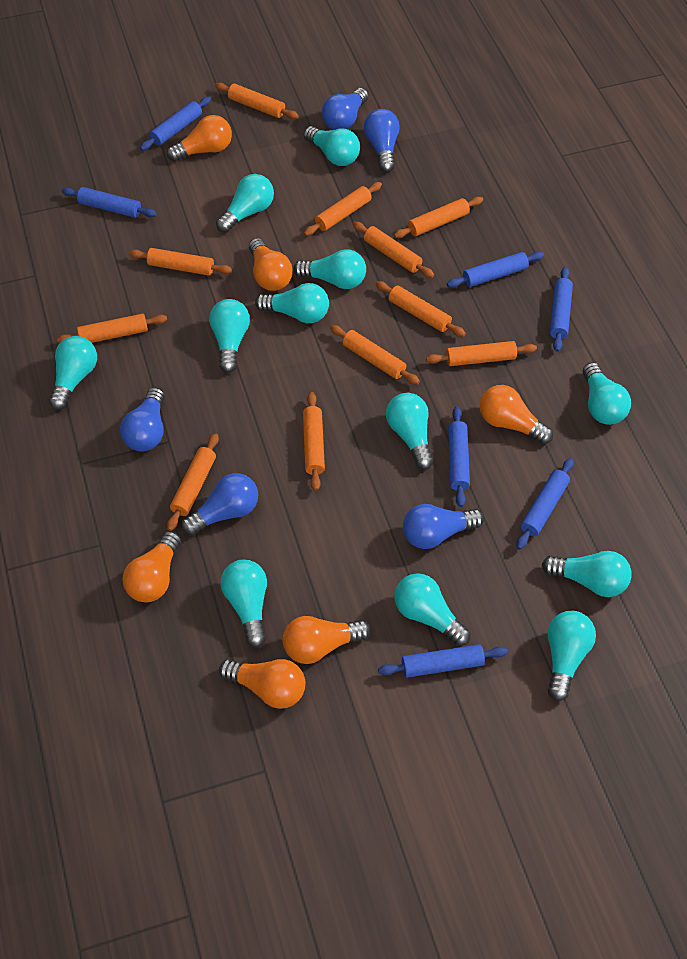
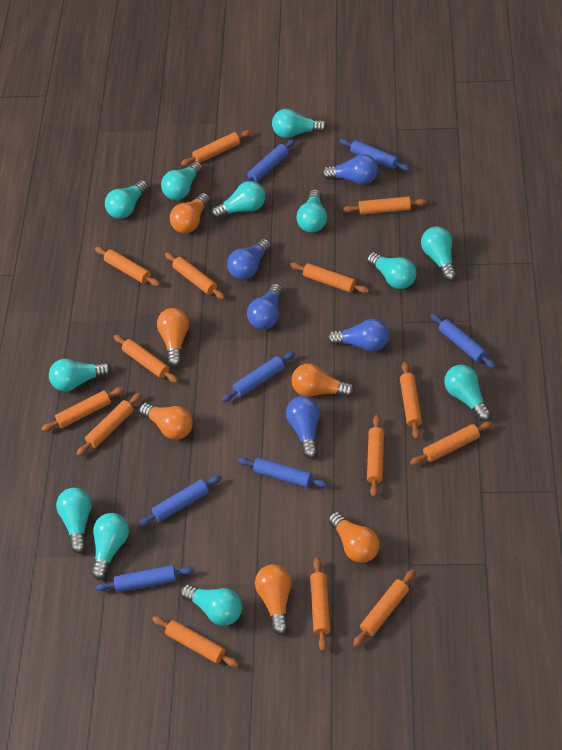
orange rolling pin: [57,314,167,343] [129,248,232,276] [167,433,219,531] [215,83,299,119] [303,392,325,491] [304,182,382,236] [330,325,420,385] [353,222,434,278] [376,281,466,337] [394,197,483,238] [426,341,537,366] = 11 -> [41,387,124,432] [76,392,142,456] [95,247,160,286] [114,335,178,383] [152,616,239,668] [165,253,225,299] [181,130,251,166] [290,262,369,293] [310,558,330,651] [343,196,426,215] [353,569,415,647] [367,415,384,497] [400,362,422,439] [410,421,492,465] = 14

